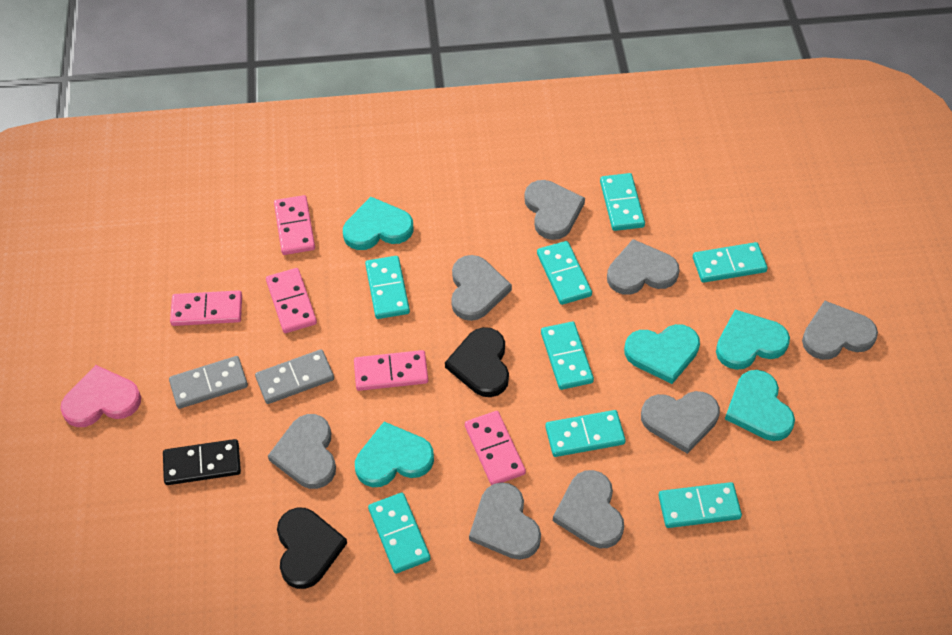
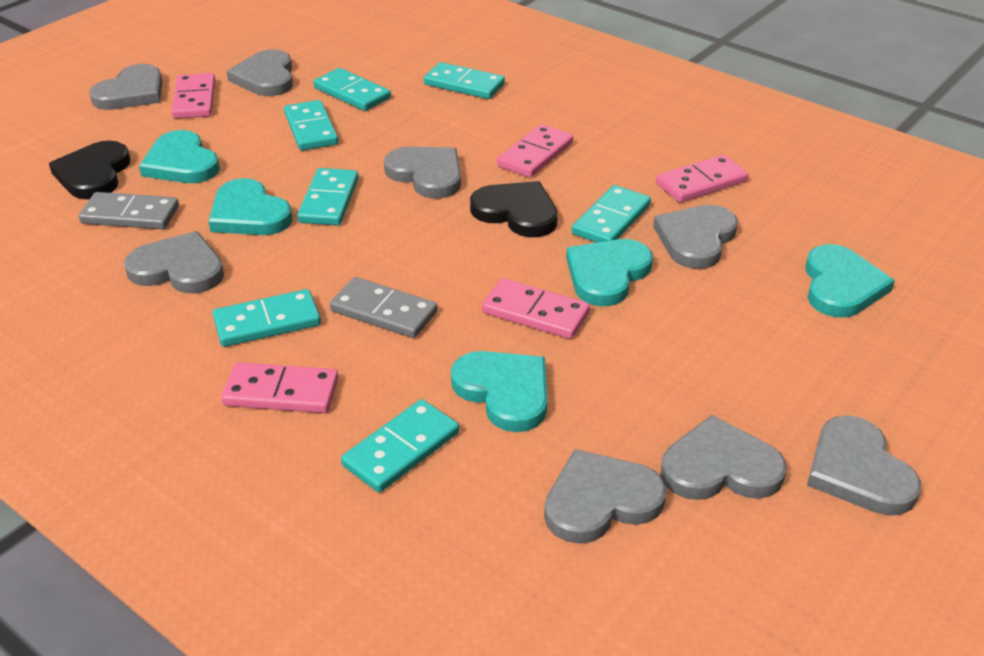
black domino: [163,439,241,485] = 1 -> none = 0
pink heart: [60,365,141,427] = 1 -> none = 0
turquoise domino: [365,256,410,319] [368,493,431,574] [537,241,592,305] [541,322,594,390] [545,410,626,457] [600,173,645,231] [658,482,742,528] [693,242,768,283] = 8 -> [213,289,321,347] [284,100,338,151] [297,168,359,226] [314,68,391,111] [341,399,459,493] [424,62,505,99] [572,185,651,243] = 7

